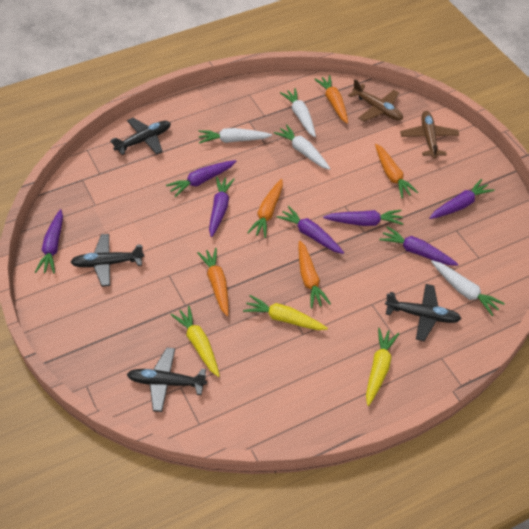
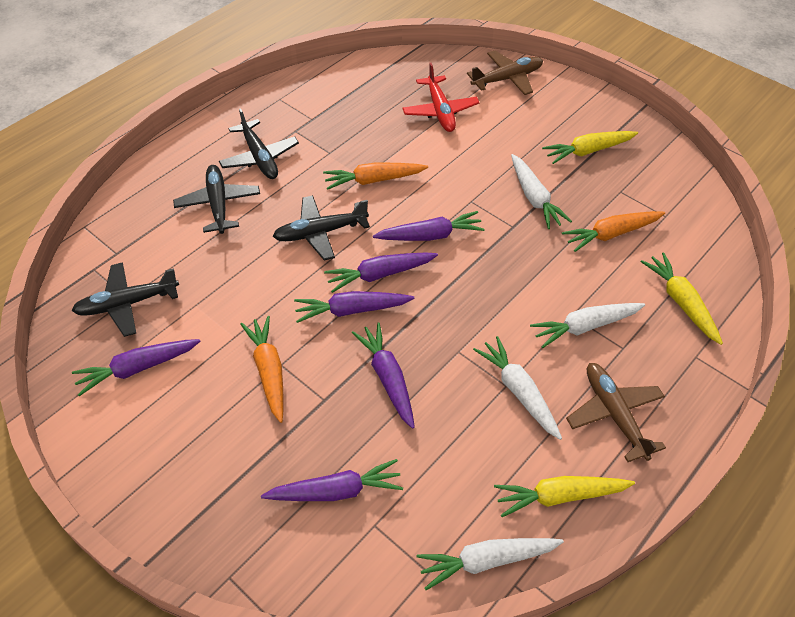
orange carrot: [197,248,229,316] [247,179,283,238] [298,241,331,308] [314,75,348,124] [375,144,419,198] = 5 -> [240,316,284,423] [323,162,428,190] [562,211,665,252] = 3
purple carrot: [35,209,63,273] [166,160,236,197] [209,177,235,237] [276,206,344,254] [323,210,404,226] [379,226,458,266] [429,179,494,219] = 7 -> [72,339,201,396] [261,459,403,501] [294,291,414,323] [324,253,438,293] [352,322,415,429] [373,211,485,241] = 6
red plane: none = 0 -> [402,63,479,132] = 1

